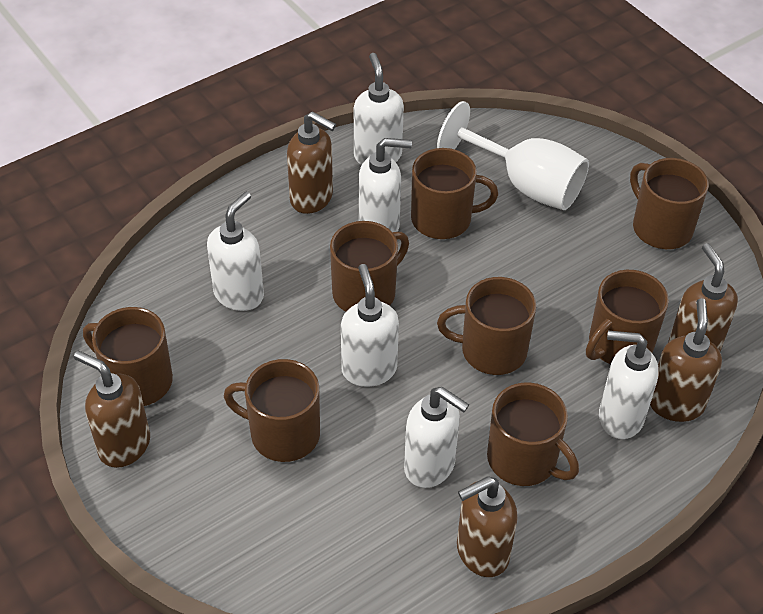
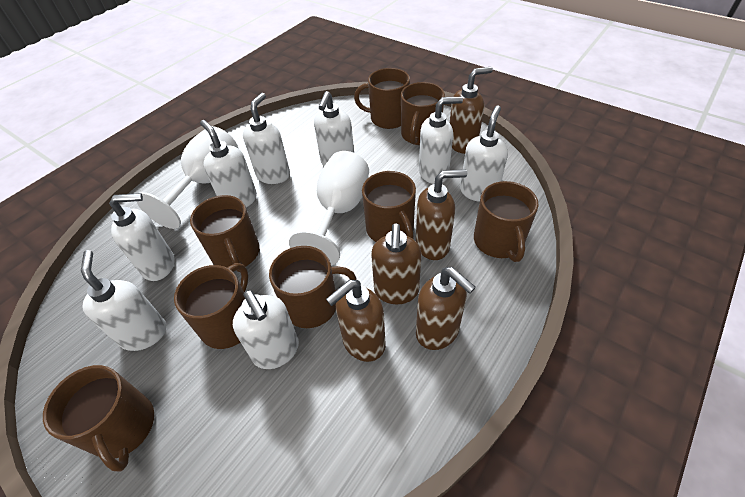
white goblet: [437,101,589,210] = 1 -> [136,126,239,229] [289,151,369,266] = 2
white soap dispenser: [207,192,264,311] [341,264,399,387] [354,53,404,165] [359,138,412,232] [404,387,469,488] [599,331,659,439] = 6 -> [81,250,166,351] [109,193,174,281] [200,120,257,207] [233,290,299,369] [243,93,290,184] [314,91,354,166] [419,97,463,184] [460,106,508,202] = 8

